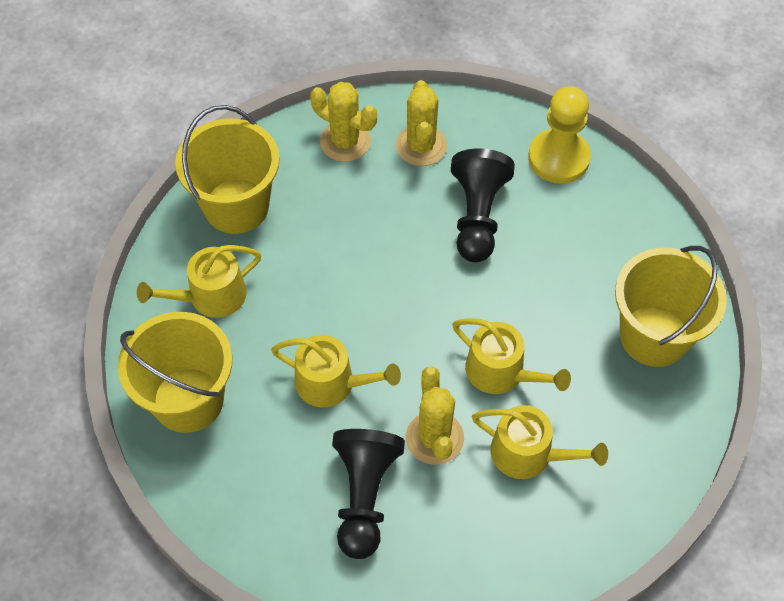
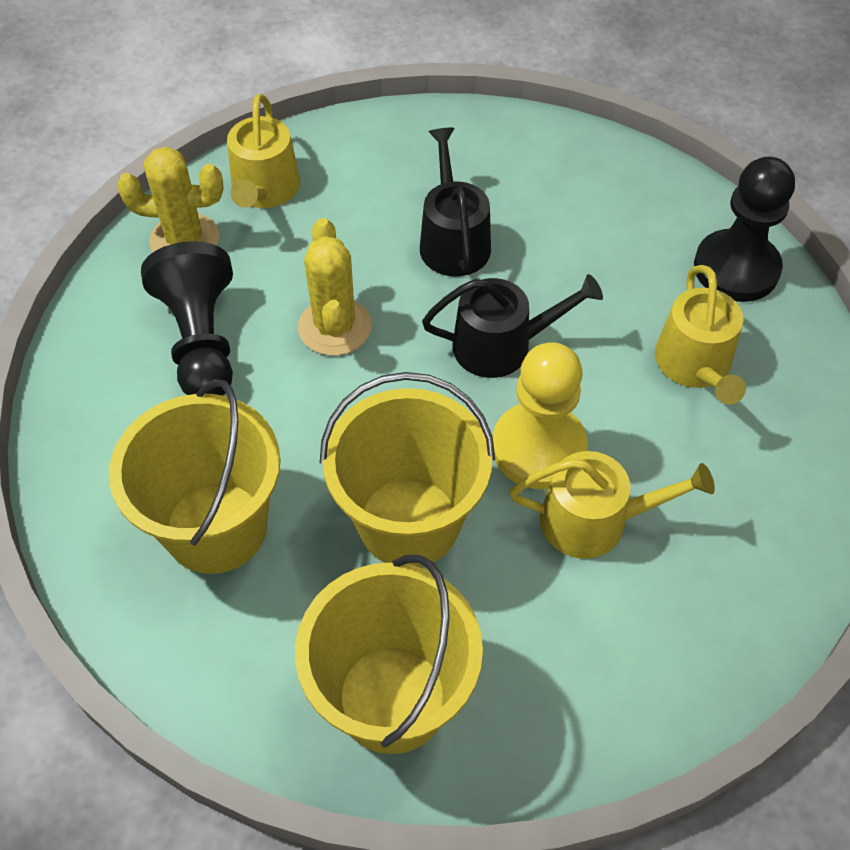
black watering can: none = 0 -> [420,128,491,277] [422,274,603,378] = 2
yellow cactus: [310,82,377,162] [396,80,447,166] [406,366,464,465] = 3 -> [117,147,224,252] [298,218,372,356] = 2
yellow watering can: [137,245,261,318] [271,335,401,407] [452,318,571,394] [472,405,608,479] = 4 -> [227,94,300,208] [510,451,715,559] [655,265,746,405] = 3

